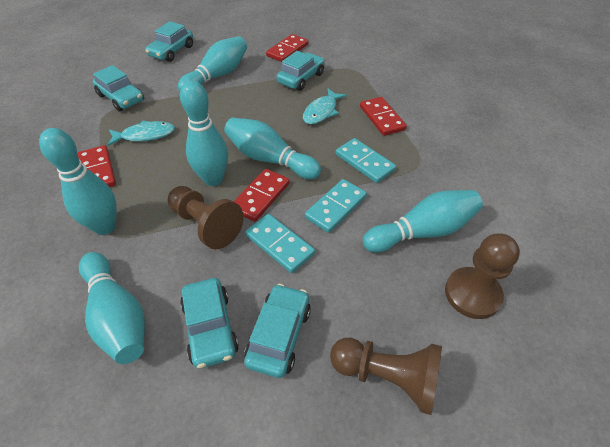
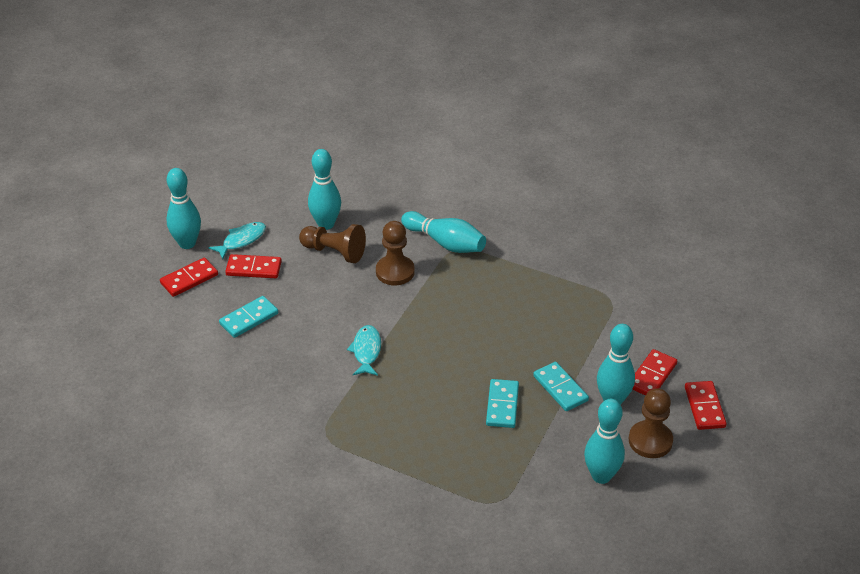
turquoise bowling pin: [39,128,117,235] [79,252,145,364] [178,36,247,91] [180,80,228,186] [224,117,321,180] [363,190,483,253] = 6 -> [166,168,201,249] [308,149,341,230] [401,211,486,253] [584,399,625,484] [597,324,635,405] = 5
turquoise car: [93,65,144,111] [145,21,193,62] [180,278,239,369] [244,284,311,378] [276,51,325,91] = 5 -> none = 0

